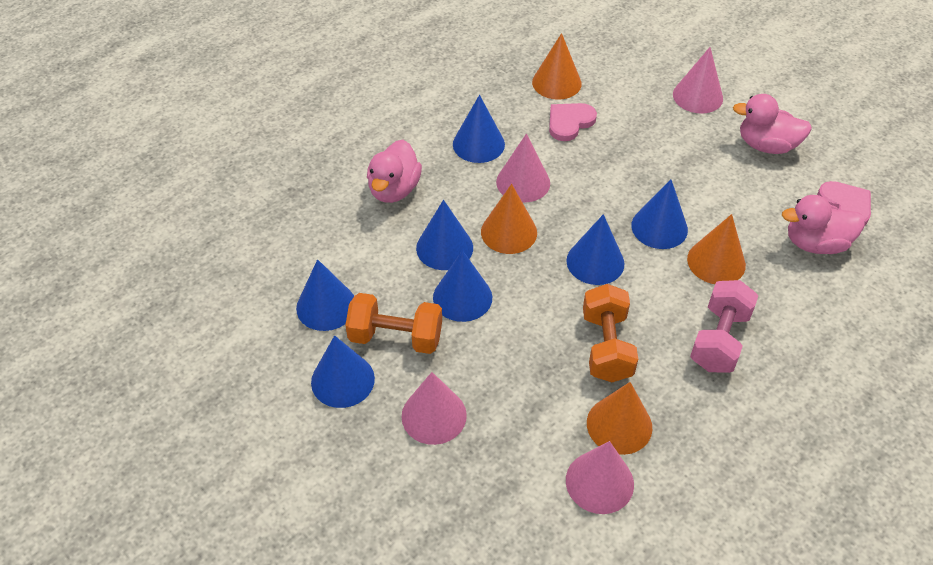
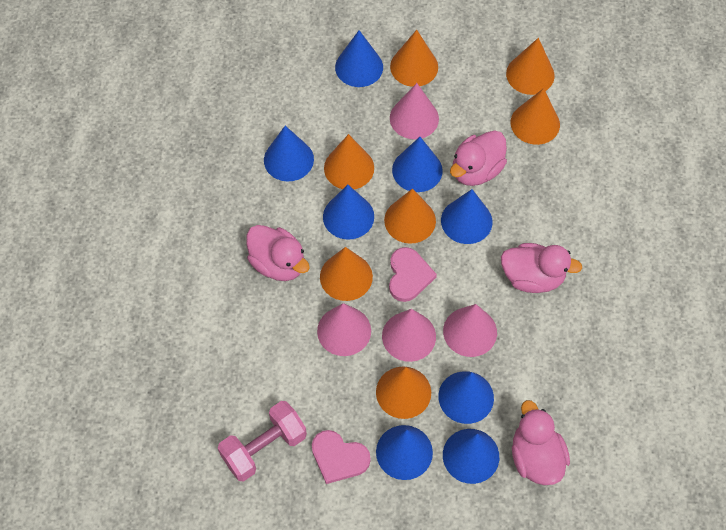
blue cone: [296,259,354,331] [311,335,375,408] [416,200,473,270] [433,250,492,322] [453,95,505,163] [566,214,624,285] [631,179,688,249] = 7 -> [264,126,314,181] [323,185,374,240] [335,30,383,87] [376,425,433,480] [392,137,443,192] [438,371,494,424] [441,189,493,244] [443,429,499,484] = 8
orange cone: [481,184,537,254] [532,33,582,100] [587,382,652,455] [687,214,746,284] = 4 -> [320,247,373,301] [324,134,374,189] [376,367,431,419] [384,188,436,244] [390,30,438,87] [506,38,555,95] [511,88,560,145] = 7
orange dumbbell: [345,293,442,354] [583,284,638,382] = 2 -> none = 0
pink duck: [367,140,422,203] [733,94,812,154] [782,195,865,254] = 3 -> [246,225,310,281] [450,130,507,186] [501,243,582,293] [512,400,570,485] = 4

